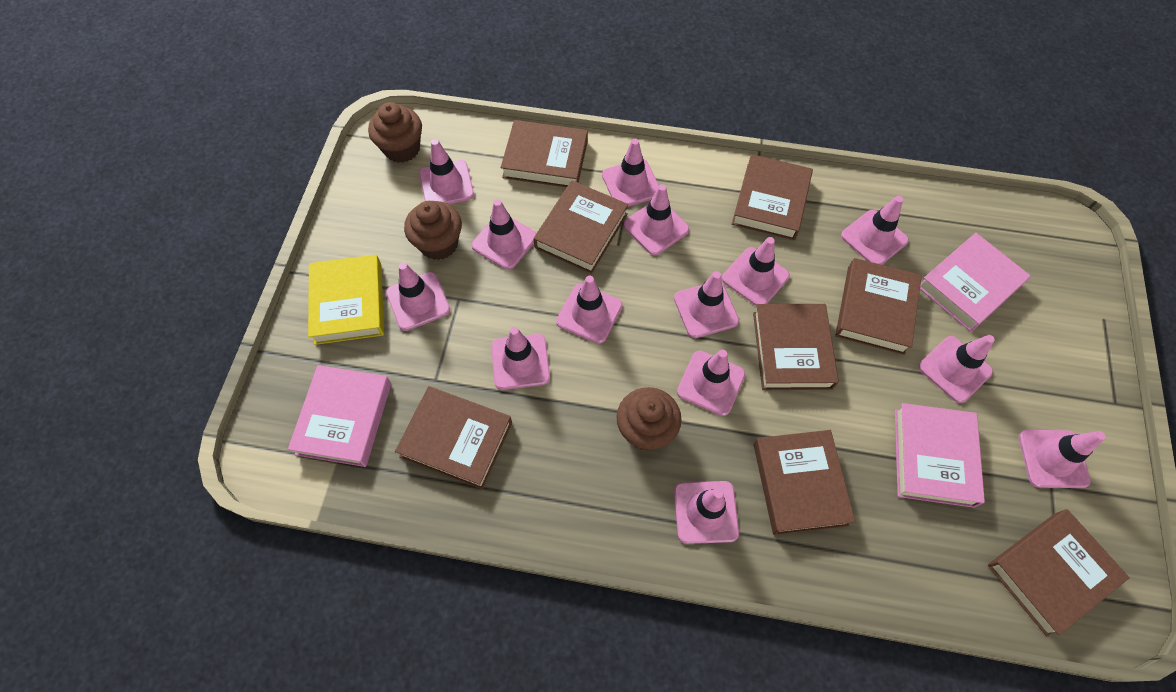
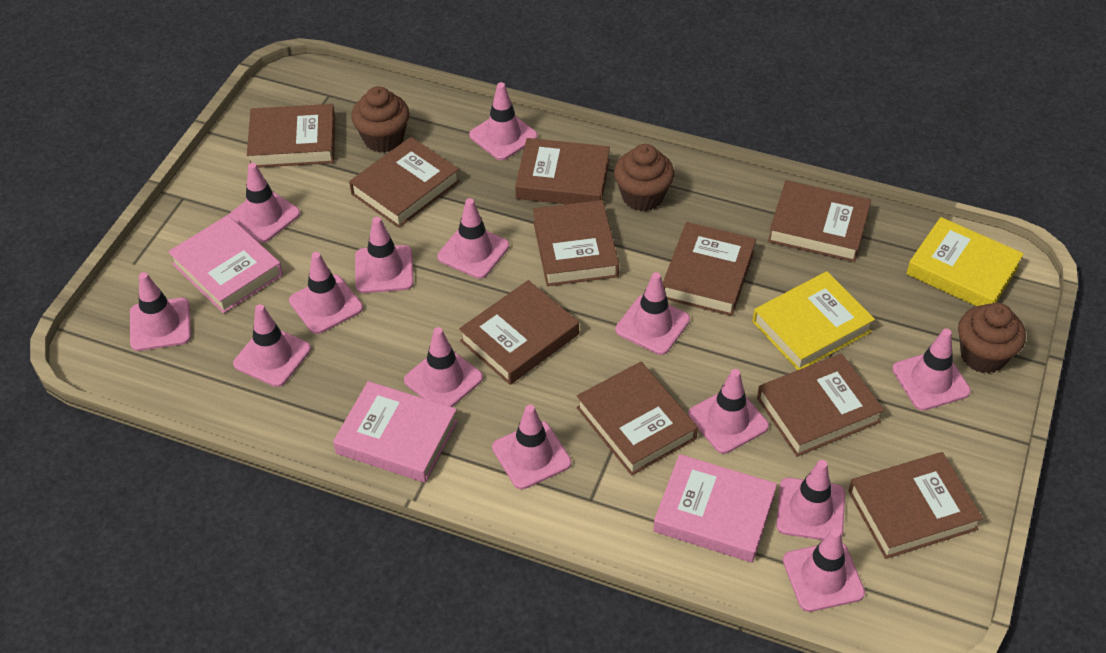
brown book: [395,386,512,489] [501,120,588,187] [533,180,628,274] [732,154,813,240] [753,304,839,390] [753,430,855,535] [836,258,922,355] [988,509,1130,637] = 8 -> [247,104,335,168] [349,137,460,228] [459,280,579,385] [515,138,610,204] [533,200,619,286] [576,362,698,476] [663,222,756,316] [757,353,884,457] [768,180,871,262] [848,452,983,559] = 10
yellow book: [308,255,384,345] = 1 -> [752,271,875,370] [906,217,1024,306] = 2

